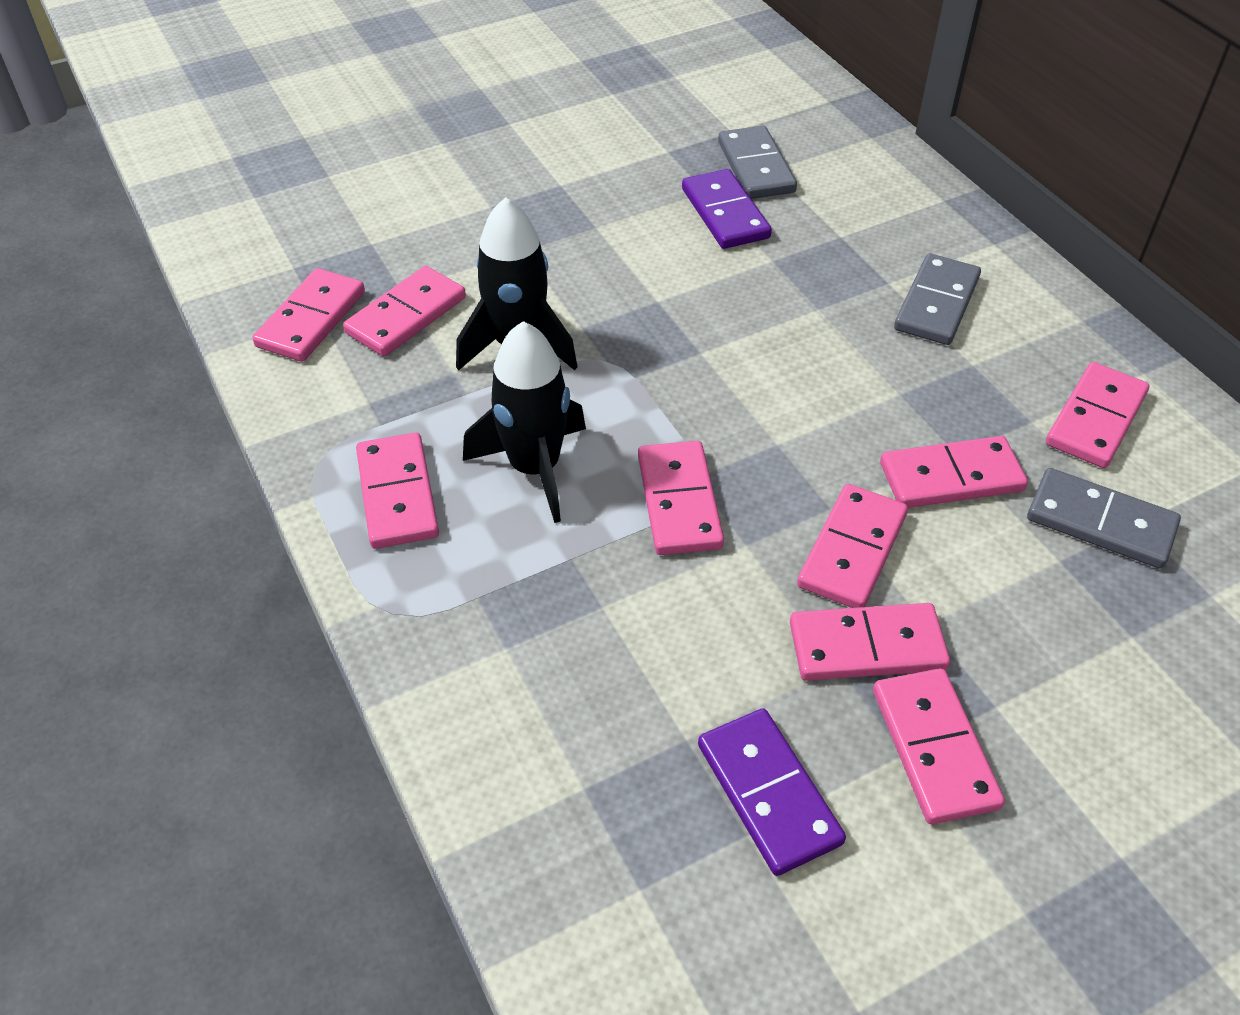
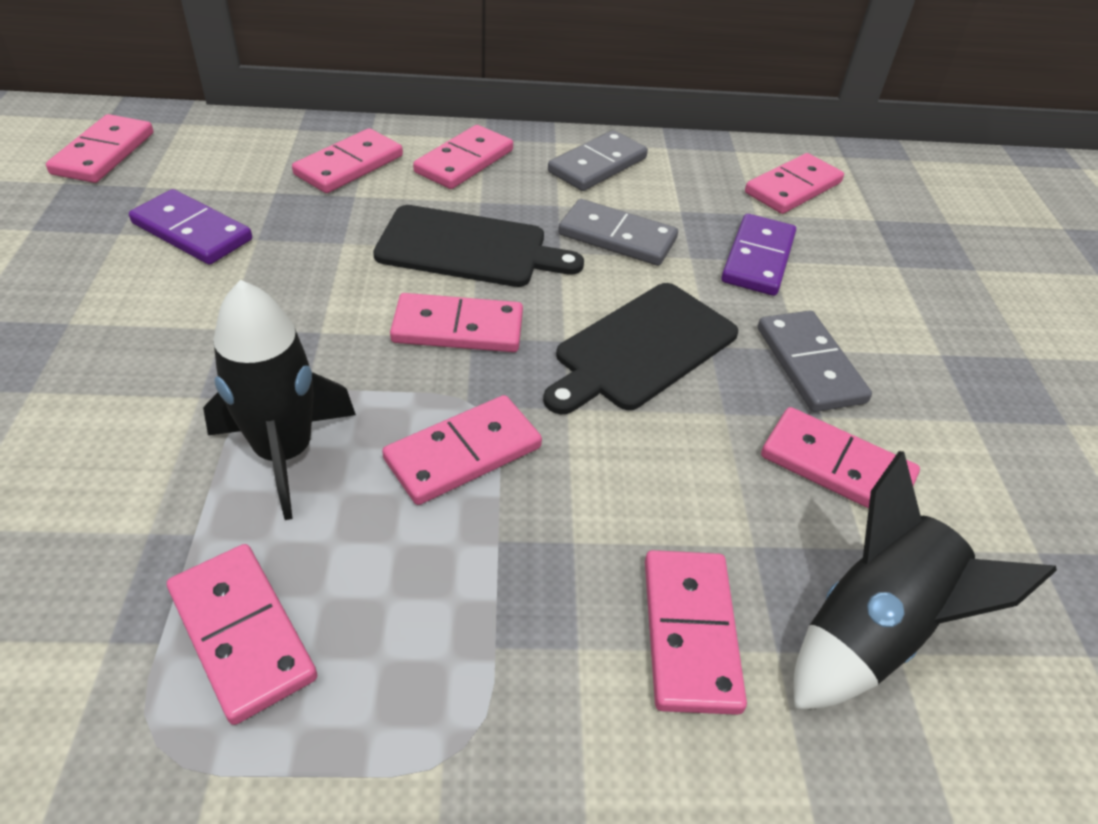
black cutting board: none = 0 -> [373,205,584,287] [543,283,738,414] = 2

